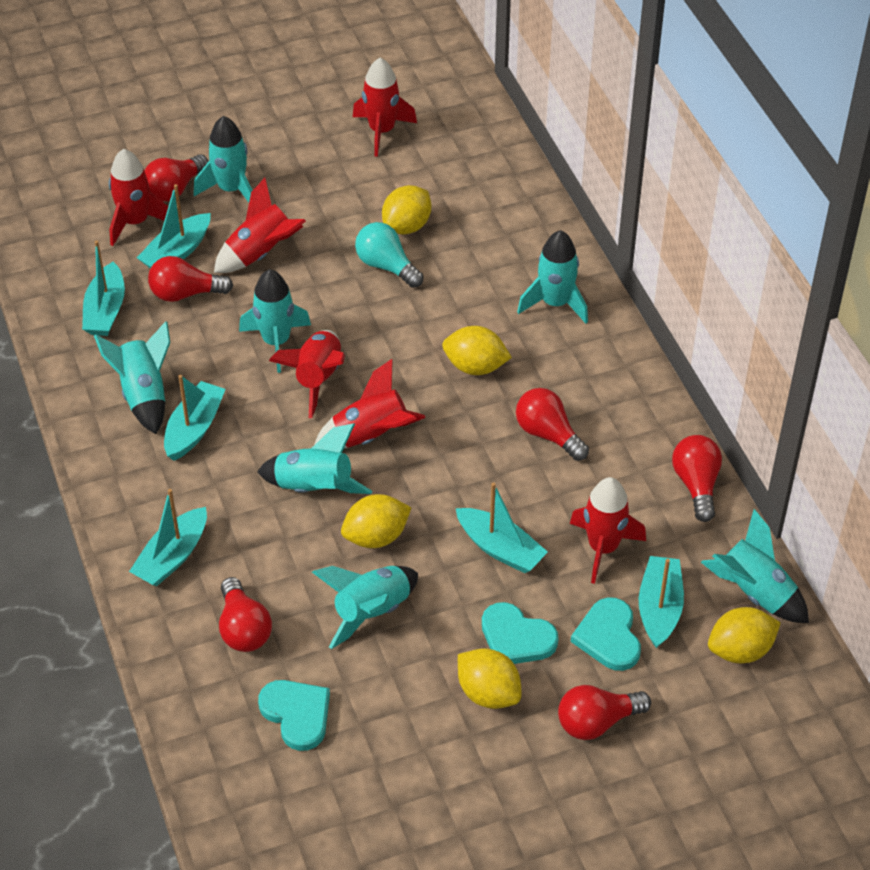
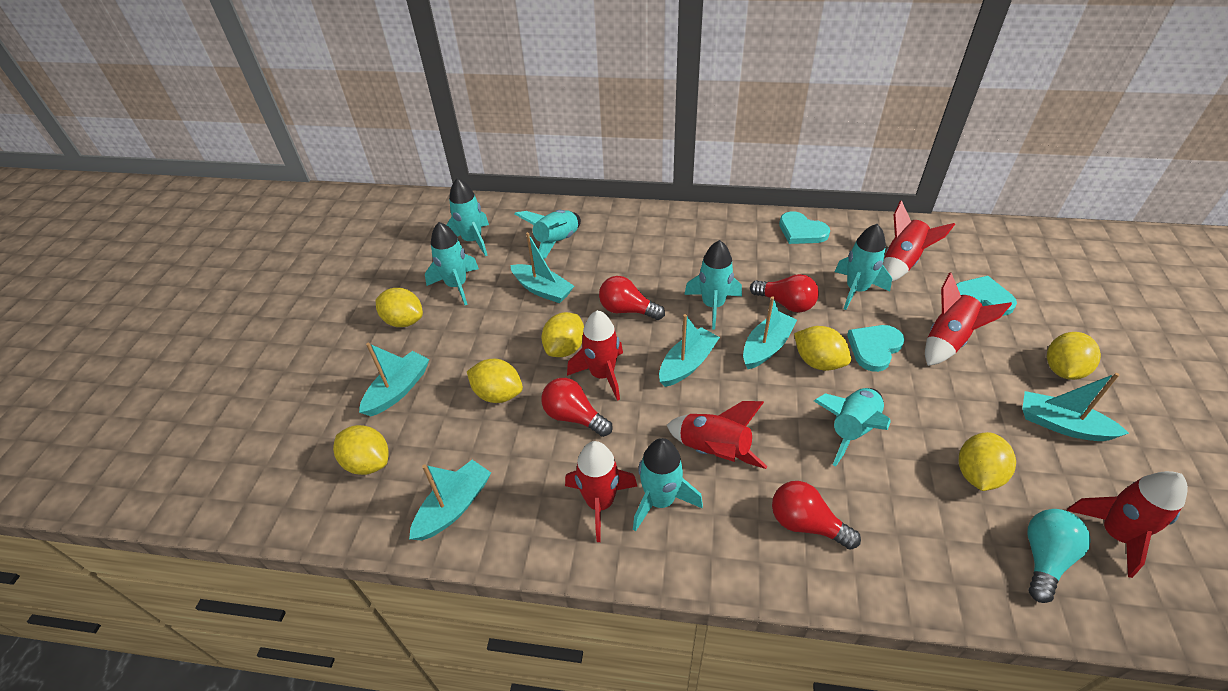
red light bulb: [144,154,208,202] [148,256,233,302] [219,577,272,652] [516,388,589,461] [558,685,651,740] [672,435,722,522] = 6 -> [541,378,613,437] [599,276,665,320] [750,274,819,313] [772,481,861,550] = 4
yellow lemon: [341,494,412,548] [382,185,431,234] [442,326,512,375] [458,648,521,709] [708,607,781,663] = 5 -> [333,425,389,475] [376,288,423,327] [467,359,523,403] [541,312,584,357] [794,326,851,371] [959,432,1016,491] [1047,332,1101,380] = 7

